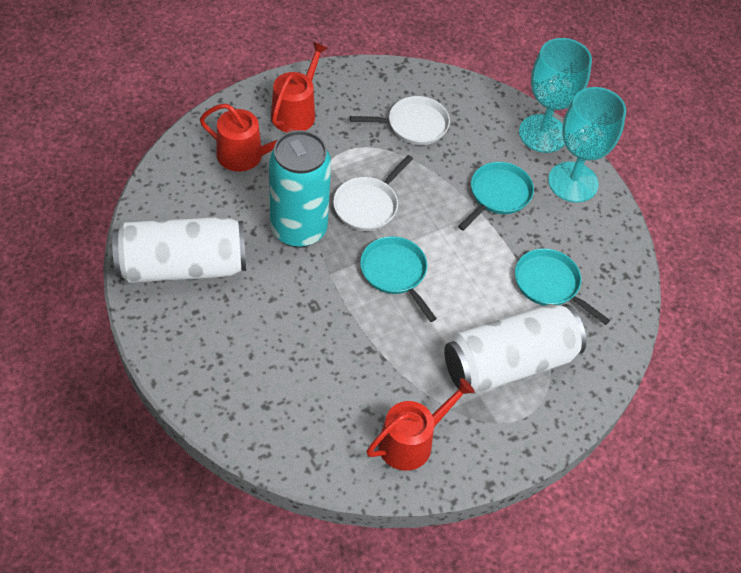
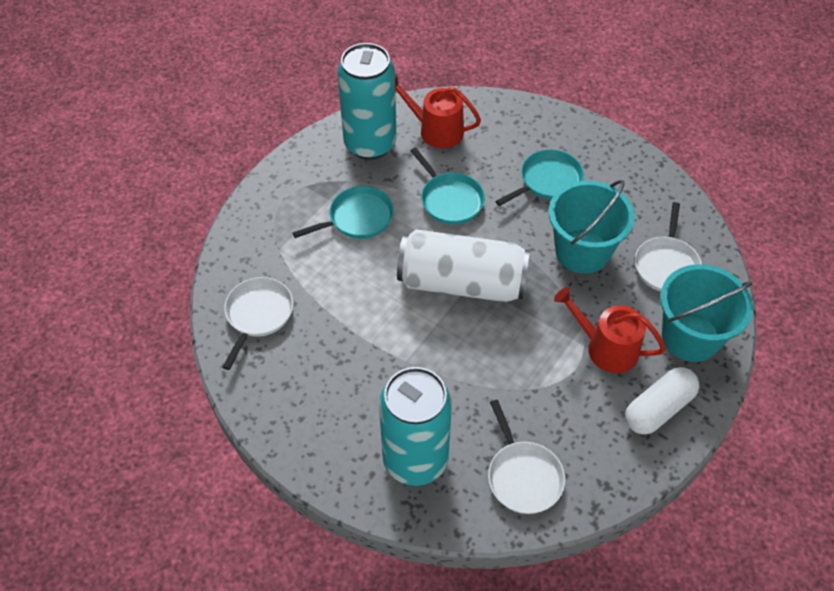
red watering can: [200,103,295,172] [271,42,328,132] [367,378,474,471] = 3 -> [395,75,481,148] [554,287,666,373] = 2
turquoise bucket: none = 0 -> [549,180,635,274] [660,264,753,362] = 2
turquoise can: [269,130,331,248] = 1 -> [337,43,397,160] [379,367,452,486] = 2
turquoise goblet: [519,38,592,153] [548,87,626,202] = 2 -> none = 0
white can: [112,217,246,283] [444,304,586,394] = 2 -> [397,229,530,302] = 1
white capsule: none = 0 -> [625,367,700,435] = 1
white pan: [333,155,413,231] [350,96,450,145] = 2 -> [222,277,293,370] [488,400,565,514] [635,202,702,291] = 3

